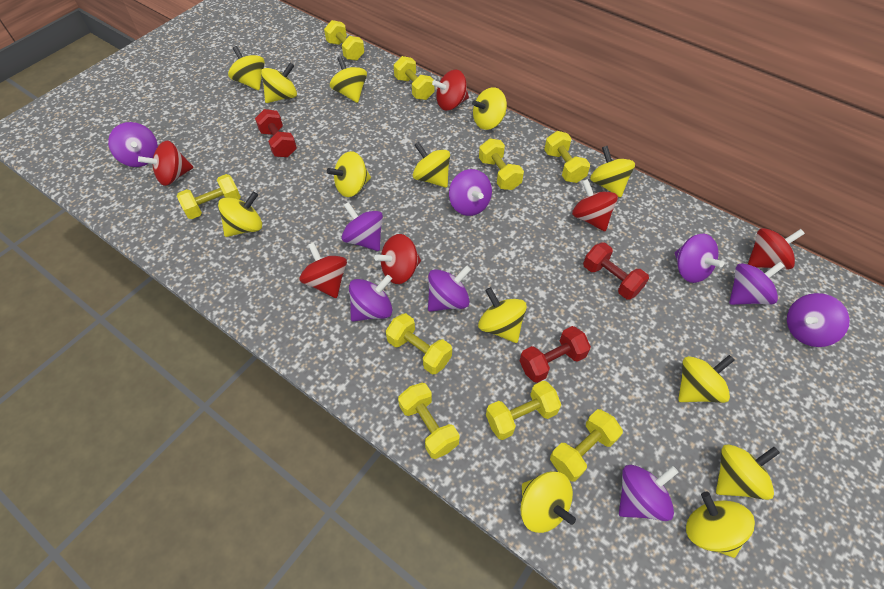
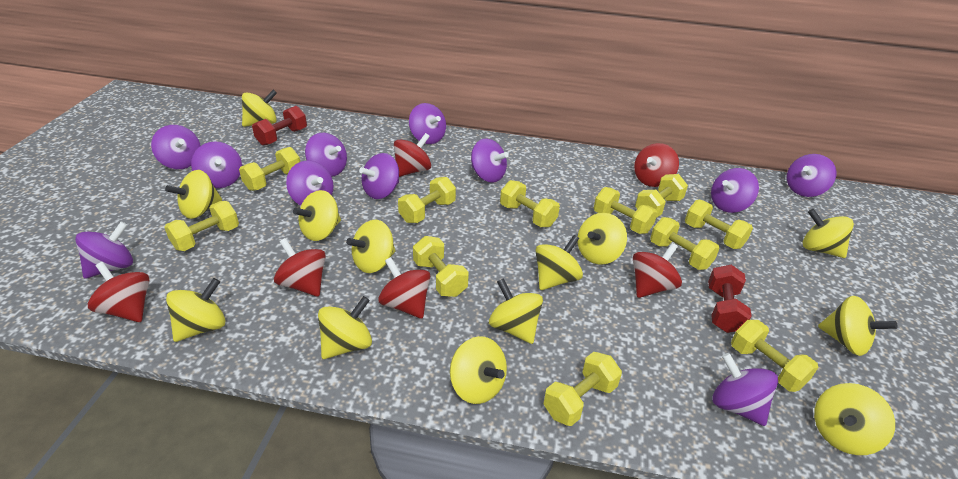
purple spinning top: [108,122,158,167] [342,202,383,251] [349,275,392,322] [428,265,471,312] [449,169,492,216] [619,465,679,521] [675,234,724,283] [729,262,784,305] [787,293,850,347] = 9 -> [75,222,133,279] [151,125,201,169] [191,141,242,188] [286,161,334,206] [305,133,347,177] [359,153,399,199] [409,103,446,144] [471,139,509,183] [711,168,759,213] [712,353,778,426] [787,154,837,197] = 11
red dumbbell: [255,109,297,157] [520,326,591,383] [583,242,649,300] = 3 -> [252,106,307,146] [708,265,752,333] = 2
yellow dumbbell: [177,174,241,219] [324,20,365,61] [386,313,452,375] [394,56,435,100] [398,383,460,459] [479,138,524,190] [486,381,561,440] [544,131,590,183] [550,409,623,482] = 9 -> [164,201,239,251] [239,147,300,191] [398,177,456,223] [413,236,469,297] [500,180,560,227] [544,352,622,426] [594,187,658,234] [635,174,688,218] [650,217,720,270] [685,200,753,249] [731,320,818,392] = 11

